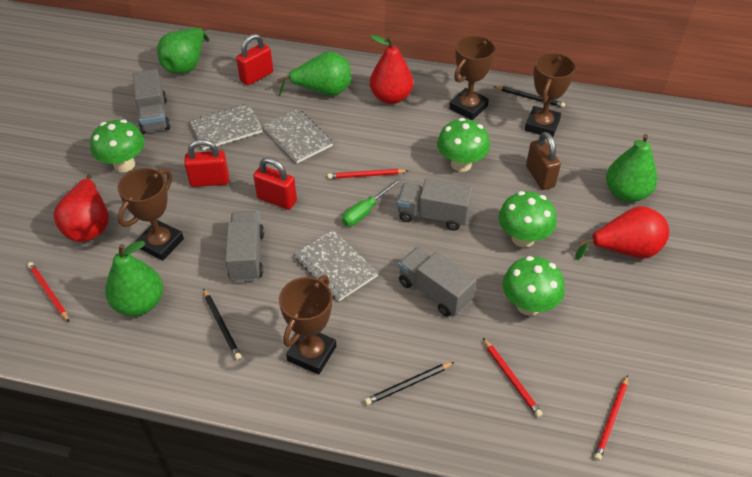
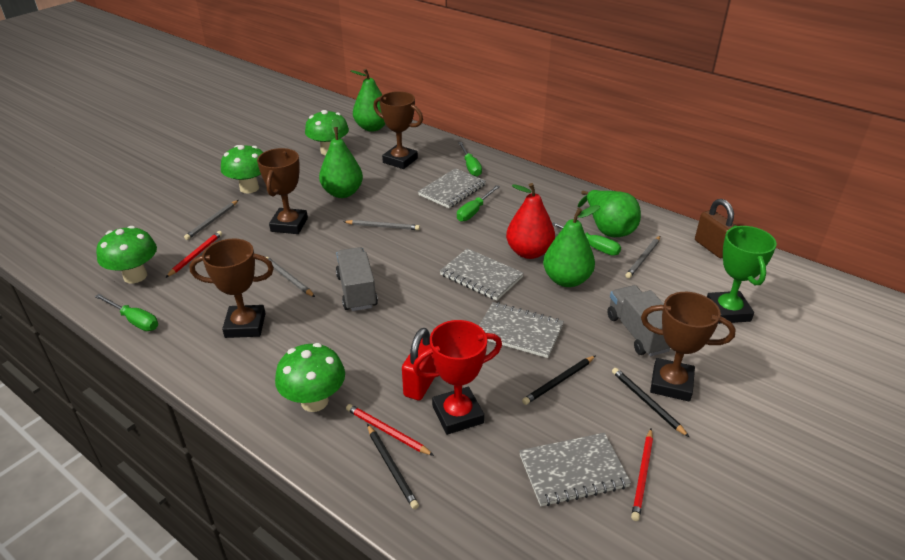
green screwdriver: [342,178,402,226] = 1 -> [94,294,158,331] [457,185,500,222] [458,142,482,177] [552,222,621,256] = 4
green trophy: none = 0 -> [707,226,777,324] = 1
grey notebook: [190,104,263,150] [263,109,333,163] [294,230,378,301] = 3 -> [418,168,486,208] [440,248,524,301] [479,302,564,358] [519,433,631,506] = 4
grey pencil: none = 0 -> [184,200,238,240] [266,257,315,297] [343,220,420,230] [626,236,660,278] = 4
grey truck: [133,69,170,134] [225,211,264,282] [397,178,473,231] [398,247,477,317] = 4 -> [336,247,378,311] [607,285,670,356] = 2
red padlock: [184,139,229,187] [236,34,273,85] [253,157,297,210] = 3 -> [402,328,436,400] = 1
red pear: [54,174,109,242] [370,35,413,104] [575,206,669,260] = 3 -> [506,183,555,259] = 1
red pencil: [27,262,69,322] [328,169,408,179] [483,338,542,417] [594,375,628,461] = 4 -> [166,231,222,278] [346,404,434,456] [631,429,653,521] = 3
red trophy: none = 0 -> [413,320,502,435] = 1

